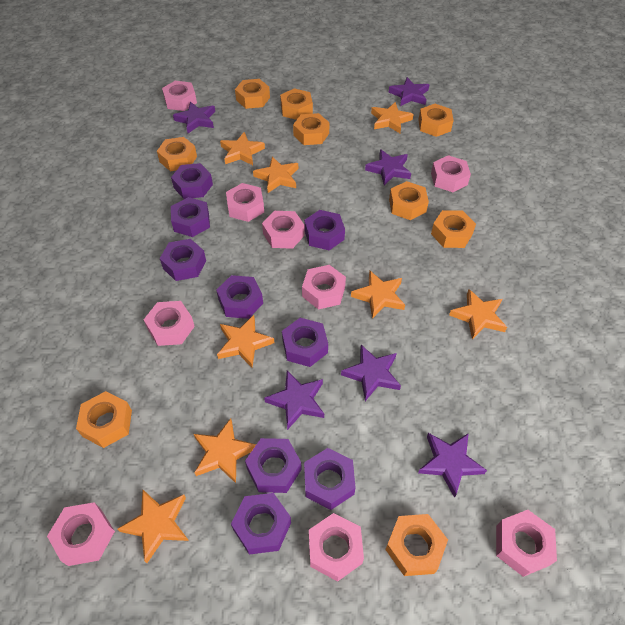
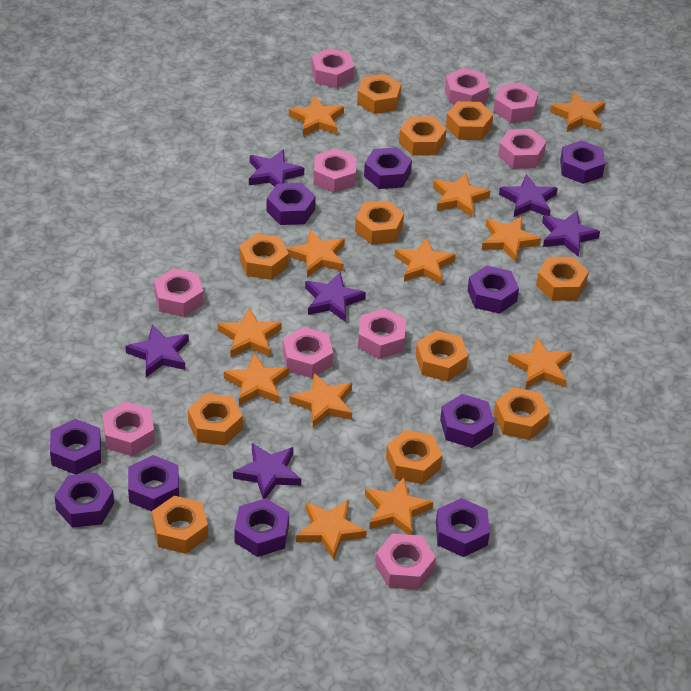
orange nut: [76,391,132,448] [157,137,197,171] [235,79,270,109] [280,88,313,120] [293,113,330,145] [385,514,448,576] [389,181,429,220] [419,104,454,137] [431,210,476,248] = 9 -> [152,496,208,554] [188,393,243,445] [239,233,289,280] [355,200,404,245] [357,74,401,114] [386,430,442,484] [399,116,447,156] [416,330,468,382] [446,101,493,140] [494,387,550,440] [536,257,589,301] = 11
orange star: [118,490,189,563] [194,418,256,483] [217,315,274,368] [220,132,265,165] [253,157,298,193] [351,271,405,319] [371,102,414,133] [449,289,507,339] = 8 -> [218,308,281,357] [224,353,289,406] [287,230,345,277] [289,96,344,136] [289,373,352,428] [296,500,367,560] [365,477,433,535] [394,238,456,285] [433,173,490,217] [482,216,541,262] [508,338,572,388] [550,92,605,132] = 12
pink nut: [47,502,115,566] [144,301,195,346] [162,81,197,111] [226,183,264,222] [262,211,305,249] [302,265,346,310] [309,513,364,582] [431,155,471,192] [496,510,557,577] = 9 -> [103,401,155,456] [154,268,204,317] [283,327,333,378] [311,48,354,88] [314,149,356,193] [358,308,406,359] [375,533,436,590] [445,68,489,104] [493,83,538,123] [498,129,546,169] = 10
purple nut: [160,239,206,281] [171,163,213,199] [171,197,210,237] [216,275,263,319] [231,493,291,555] [245,438,302,493] [282,318,328,367] [304,210,345,250] [304,448,356,510] = 9 -> [50,419,101,475] [54,472,114,528] [128,455,179,512] [234,498,289,557] [267,183,316,225] [364,147,412,189] [436,498,490,557] [440,394,494,448] [467,265,519,314] [560,140,605,184] = 10

